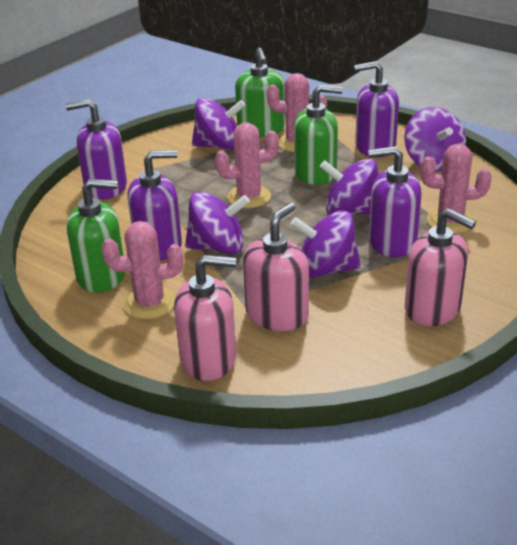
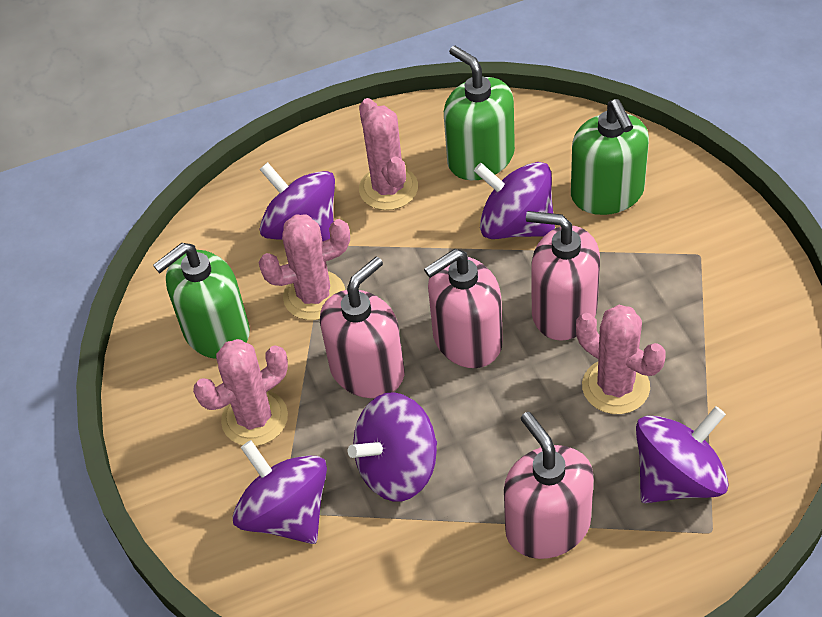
pink soap dispenser: [174,255,236,381] [243,203,309,331] [405,208,476,326] = 3 -> [320,257,404,398] [424,249,503,368] [504,412,594,559] [526,211,600,341] = 4
purple soap dispenser: [66,99,127,199] [127,150,182,260] [354,61,399,157] [368,146,421,257] = 4 -> none = 0

